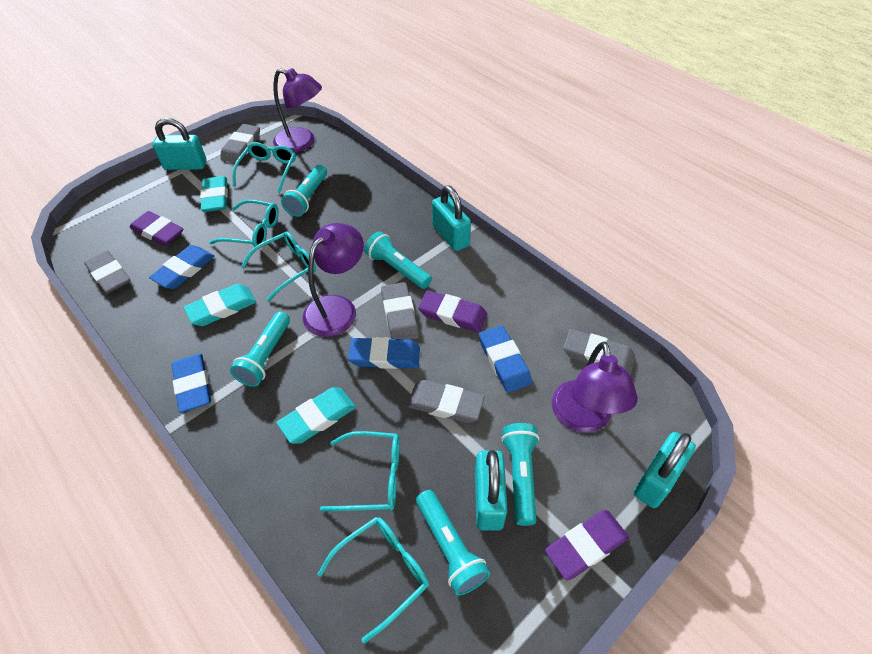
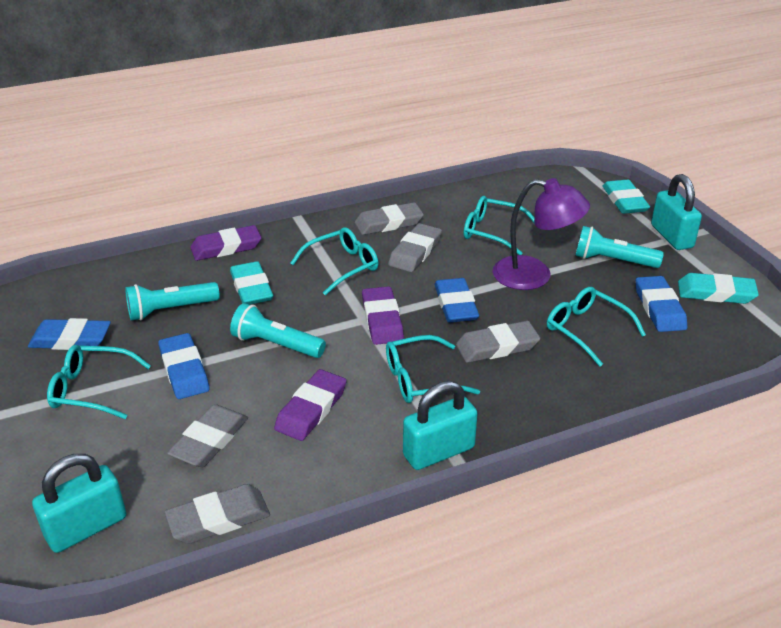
purple lamp: [273,68,322,153] [303,223,364,337] [552,341,638,433] = 3 -> [492,178,590,290] = 1
turquoise flashlight: [230,312,290,387] [281,165,327,217] [364,231,432,289] [416,490,490,595] [501,423,539,526] = 5 -> [125,282,220,321] [230,303,326,358] [575,226,664,268] = 3
turquoise padlock: [153,118,206,170] [432,185,471,251] [475,450,507,531] [634,432,696,508] = 4 -> [32,454,126,553] [403,381,478,470] [651,174,702,250] = 3

